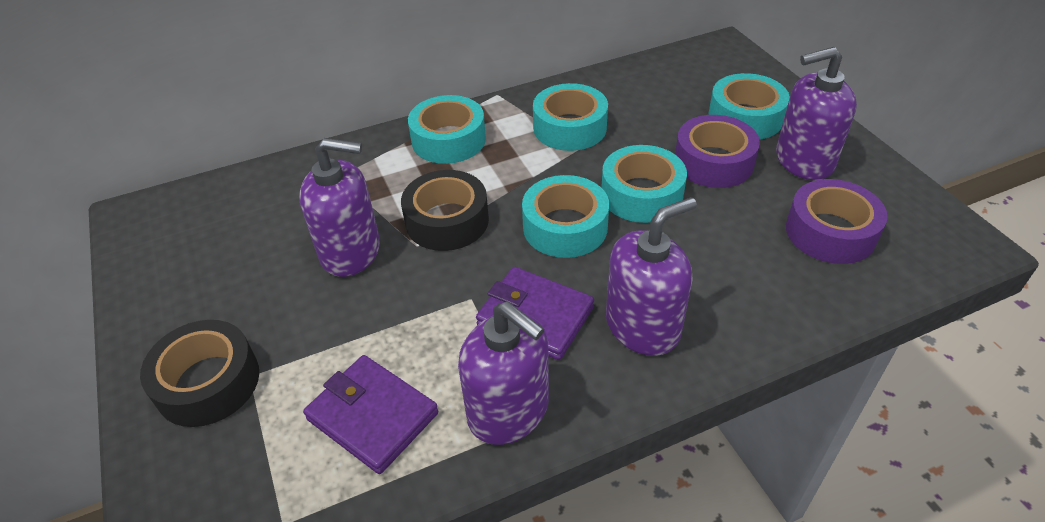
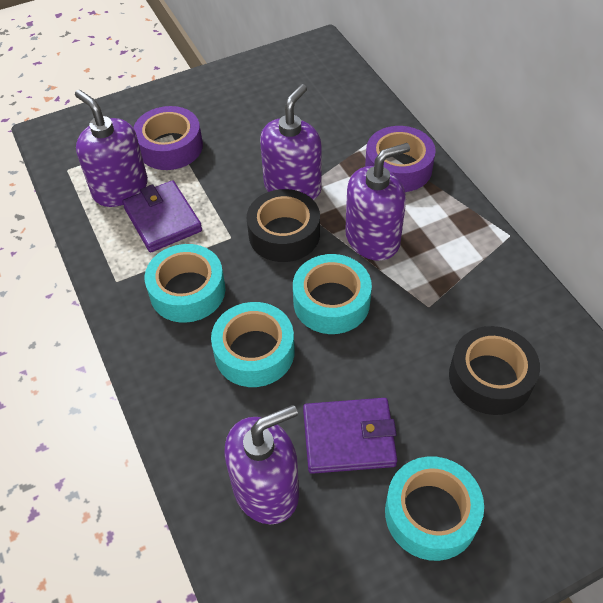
turquoise tape: [408,95,486,164] [522,175,609,258] [533,83,608,151] [601,145,687,223] [708,73,790,139] = 5 -> [145,244,225,323] [211,302,295,387] [293,254,372,334] [385,456,484,561] = 4

